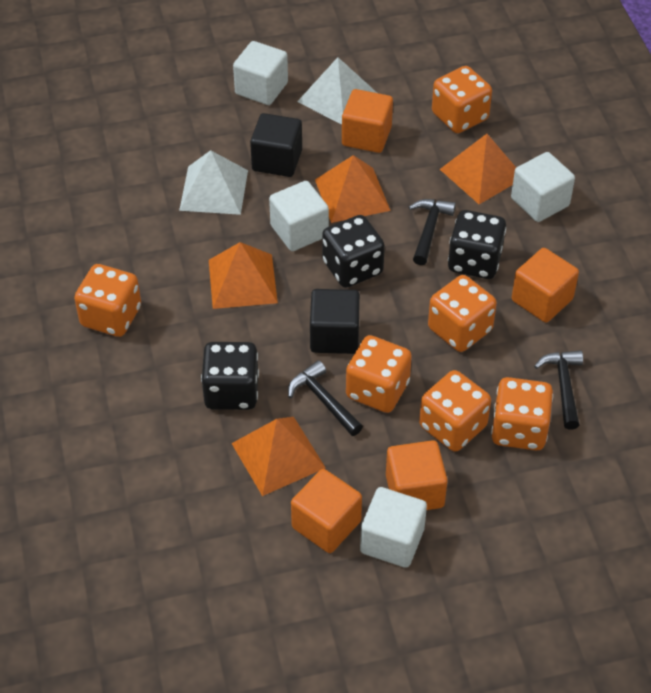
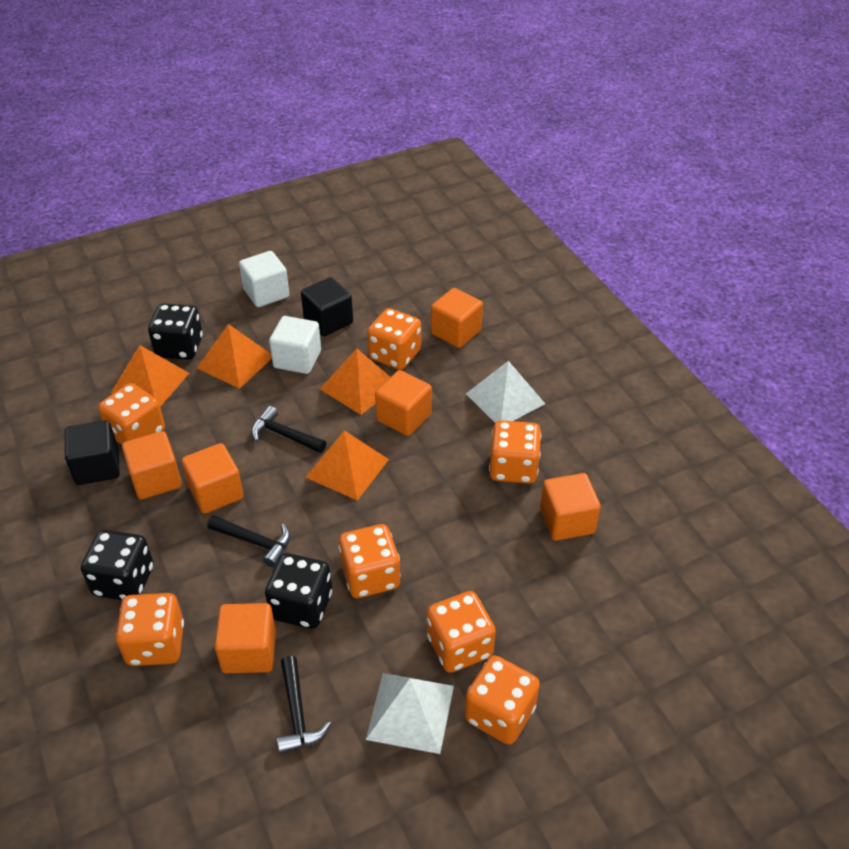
orange cube: [291,469,362,553] [342,89,393,153] [386,440,448,510] [512,248,579,323] = 4 -> [122,431,182,499] [181,443,244,514] [214,603,276,673] [375,370,432,436] [431,288,483,348] [540,473,601,541] = 6
orange dice: [74,264,141,337] [346,335,412,413] [419,370,491,452] [428,275,497,352] [432,66,492,133] [491,377,553,451] = 6 -> [98,383,165,445] [115,593,184,666] [339,524,400,598] [367,308,421,370] [427,591,496,673] [465,655,540,745] [489,420,541,484] = 7
white cube: [233,41,288,105] [269,181,329,251] [360,487,427,568] [511,152,575,222] = 4 -> [239,251,289,307] [269,316,321,374] = 2

